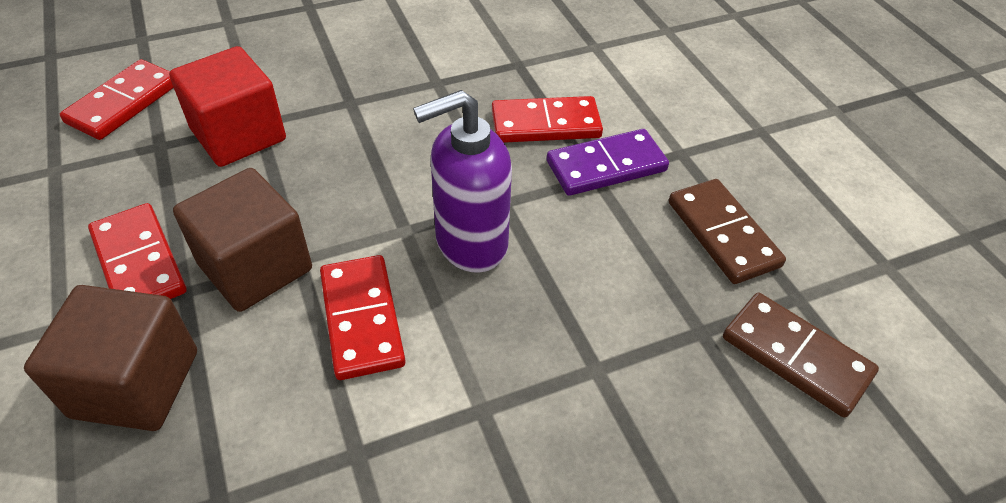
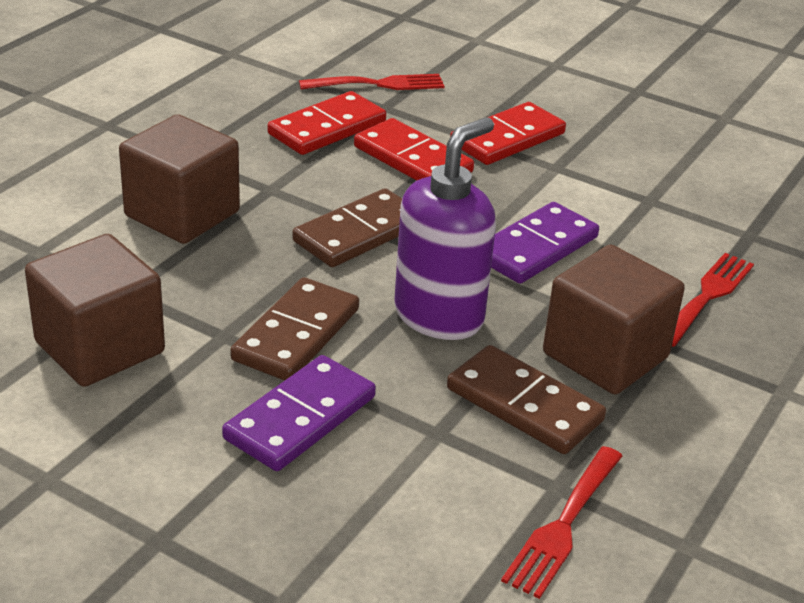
brown cube: [24,285,197,431] [173,168,312,312] = 2 -> [25,234,165,387] [119,114,240,244] [543,244,685,394] = 3
brown domino: [669,179,786,284] [723,293,879,418] = 2 -> [230,277,359,381] [292,188,402,267] [447,345,606,454] = 3
purple domino: [547,129,669,196] = 1 -> [222,355,376,471] [491,202,599,284] = 2
red cube: [169,46,286,167] = 1 -> none = 0
red domino: [60,59,174,140] [88,203,187,299] [320,255,405,380] [492,96,603,143] = 4 -> [268,91,386,155] [354,118,474,181] [450,102,566,165] = 3
red fork: none = 0 -> [299,74,445,90] [501,446,622,599] [672,253,754,347] = 3

